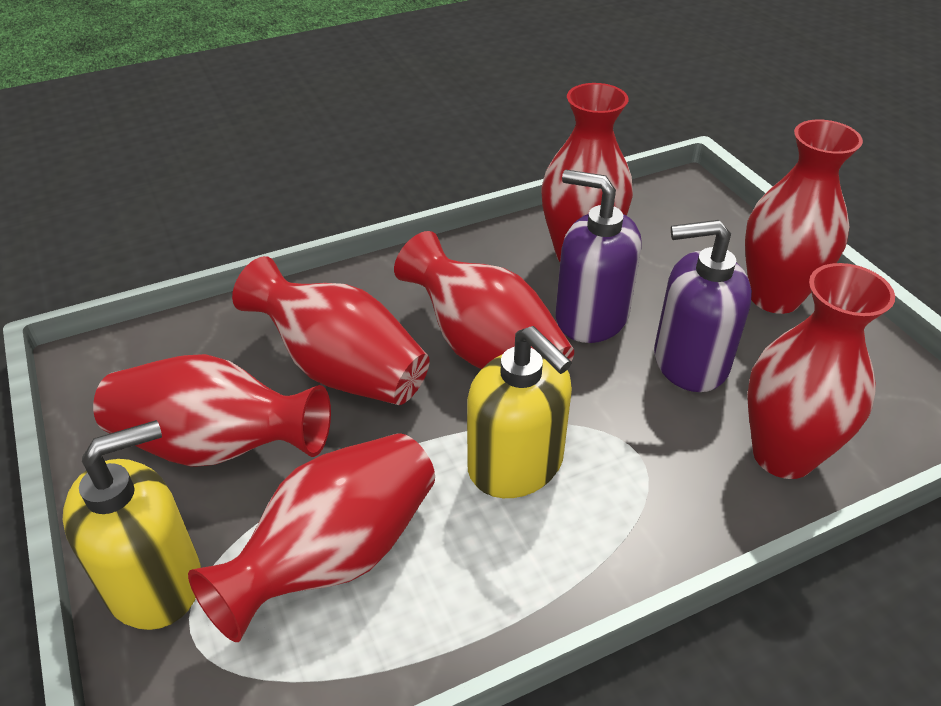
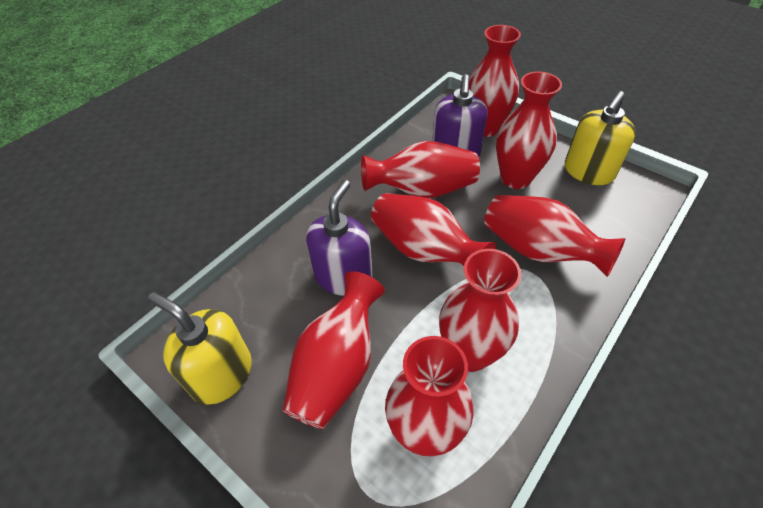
red vase: [93,354,331,466] [188,433,435,642] [232,256,430,405] [394,231,574,369] [541,83,633,262] [745,120,863,314] [747,263,895,479] = 7 -> [283,271,385,429] [361,141,480,198] [371,193,496,266] [385,336,474,456] [439,249,521,372] [469,25,521,137] [484,195,625,277] [496,71,562,189] = 8

